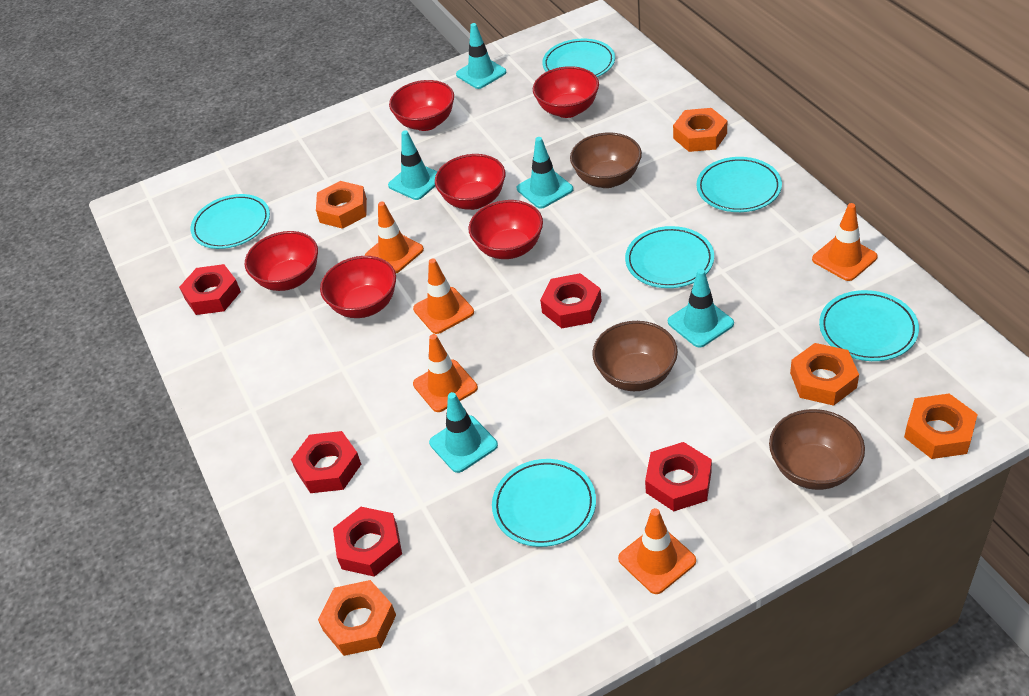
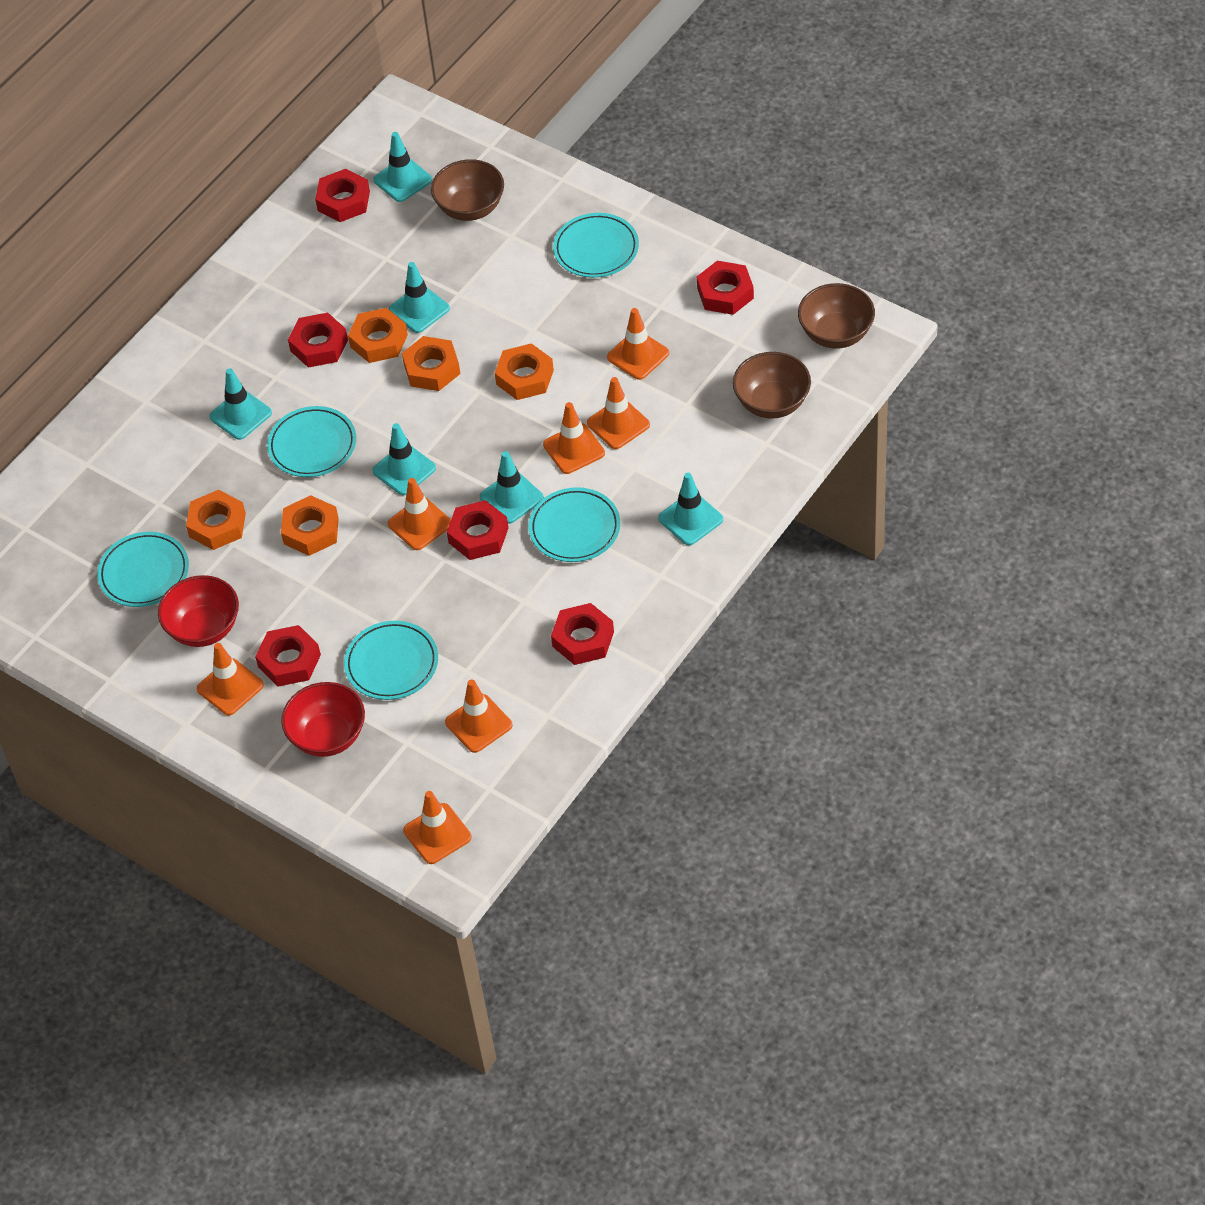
orange traffic cone: [365,202,424,273] [413,259,474,334] [413,334,478,412] [618,508,696,594] [812,203,878,281] = 5 -> [197,643,264,715] [388,478,451,550] [403,791,472,864] [445,679,513,753] [543,402,605,474] [587,377,650,449] [607,308,669,380] = 7
red bowl: [245,231,318,291] [320,256,396,318] [389,80,454,131] [435,154,505,210] [469,200,543,259] [533,66,599,118] = 6 -> [158,575,239,647] [281,682,365,757] = 2
red nut: [179,264,241,315] [291,431,361,493] [333,507,402,577] [540,273,602,328] [645,442,712,511] = 5 -> [255,625,321,687] [288,313,348,368] [315,169,370,222] [447,500,508,560] [551,603,614,665] [697,261,754,315] = 6
turquoise plate: [190,194,270,249] [492,459,596,547] [542,39,615,77] [625,226,714,288] [697,157,782,212] [819,290,919,361] = 6 -> [97,532,189,607] [267,406,356,477] [344,621,438,700] [529,487,620,562] [553,213,639,278] = 5
turquoise traffic cone: [388,130,438,200] [429,392,498,473] [456,23,507,89] [517,137,573,209] [668,269,734,348] = 5 -> [209,368,272,440] [372,423,436,495] [373,132,432,202] [389,262,450,333] [480,451,544,524] [658,473,723,545] = 6

